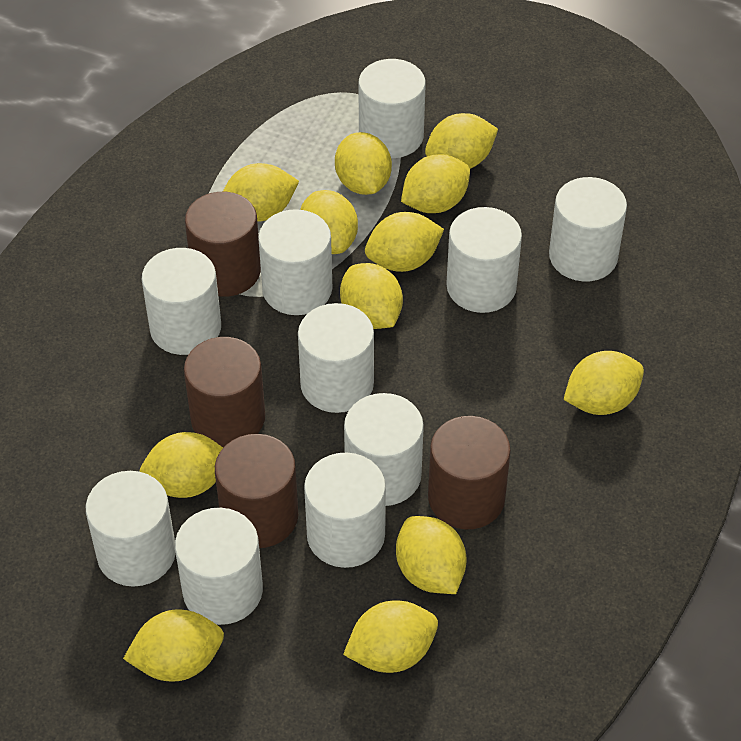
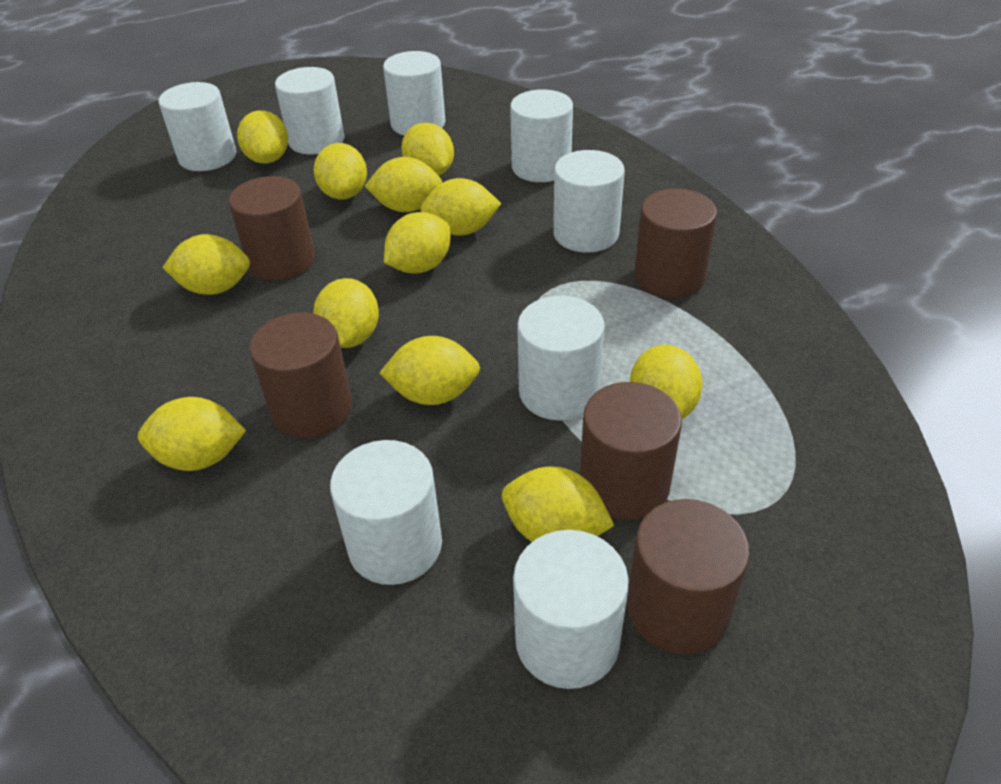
brown cylinder: [184,337,265,447] [185,192,261,297] [215,434,298,548] [428,416,511,529] = 4 -> [229,176,315,281] [249,313,352,438] [580,382,682,520] [627,499,750,655] [634,189,717,298] = 5
white cylinder: [86,471,176,587] [142,248,221,355] [175,508,263,625] [258,209,332,315] [298,303,374,413] [304,452,386,568] [344,393,424,506] [358,59,426,158] [446,207,522,313] [549,177,627,281] = 10 -> [159,82,236,171] [275,67,344,154] [330,440,442,585] [383,51,445,135] [510,89,573,182] [513,530,629,689] [517,296,605,421] [553,150,625,252] = 8

